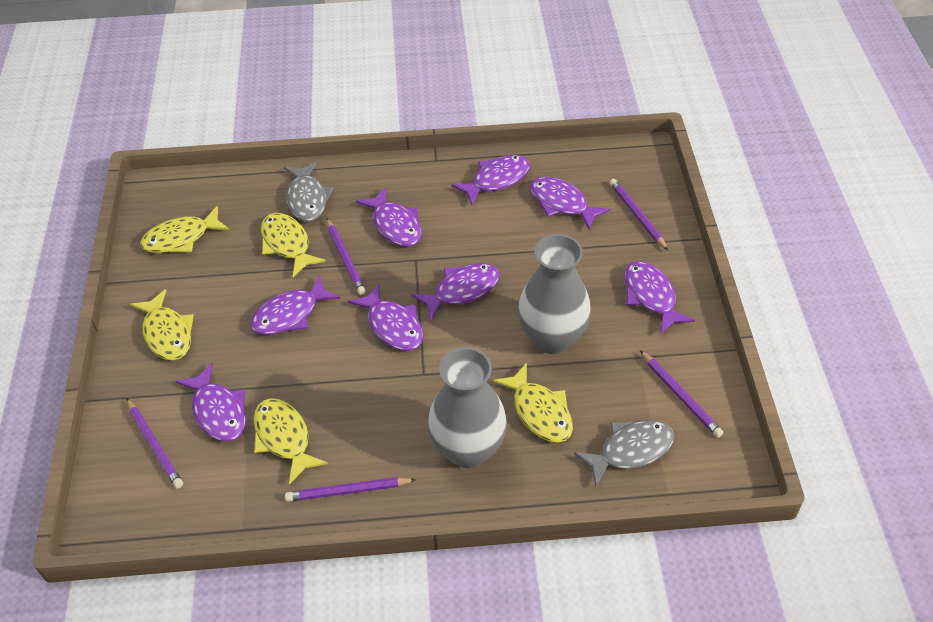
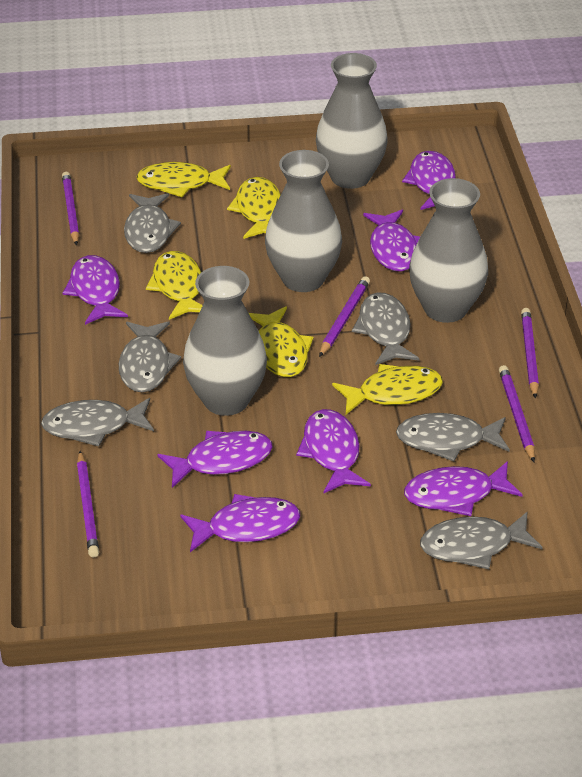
grey fish: [284,162,334,222] [574,420,674,487] = 2 -> [41,398,154,447] [119,322,181,392] [124,193,181,253] [352,292,419,365] [396,413,510,462] [420,511,543,569] = 6
grey vase: [428,347,507,468] [518,234,591,354] = 2 -> [183,266,267,416] [265,150,342,292] [316,53,388,189] [409,178,488,323] = 4
purple fish: [175,363,246,441] [250,275,340,335] [348,283,423,351] [356,188,422,247] [411,263,500,320] [451,155,530,205] [530,176,610,230] [624,261,695,335] = 8 -> [62,255,128,325] [157,431,273,488] [180,494,300,552] [296,409,371,494] [363,210,420,272] [402,151,456,210] [404,461,523,516] = 7

